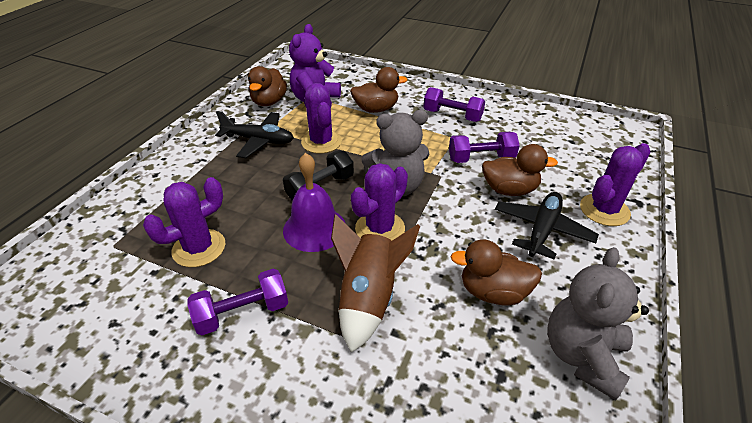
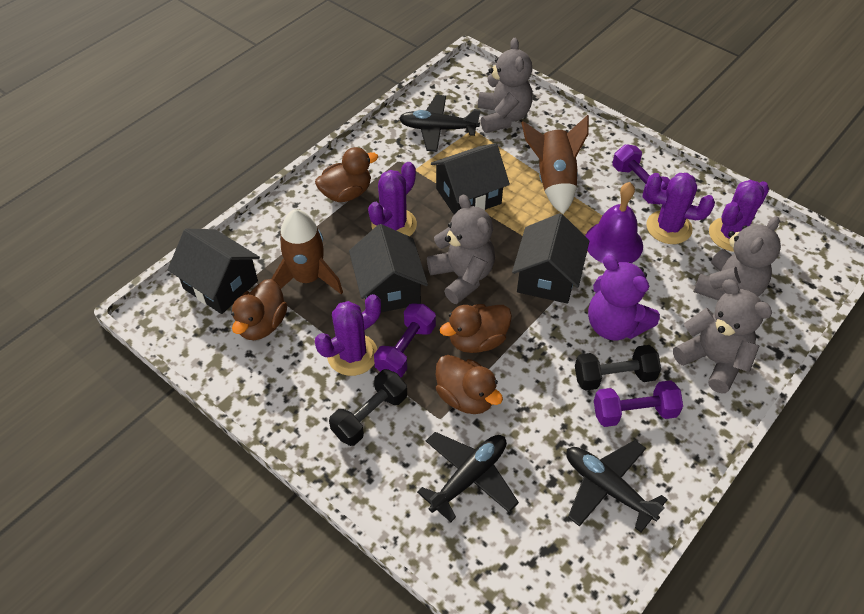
black dumbbell: [283,151,354,201] = 1 -> [329,369,407,446] [575,345,661,391] = 2
black house: none = 0 -> [168,228,260,314] [349,224,428,313] [431,143,510,215] [512,213,589,304] = 4
black plane: [215,111,294,158] [495,192,599,259] = 2 -> [399,95,481,152] [417,432,519,522] [566,440,668,532] = 3
brown rocket: [331,214,420,353] = 1 -> [271,209,343,294] [521,115,589,214] = 2
grey teddy bear: [361,110,429,197] [547,247,649,401] = 2 -> [427,194,495,304] [478,38,533,133] [673,279,772,393] [694,216,781,300] = 4

